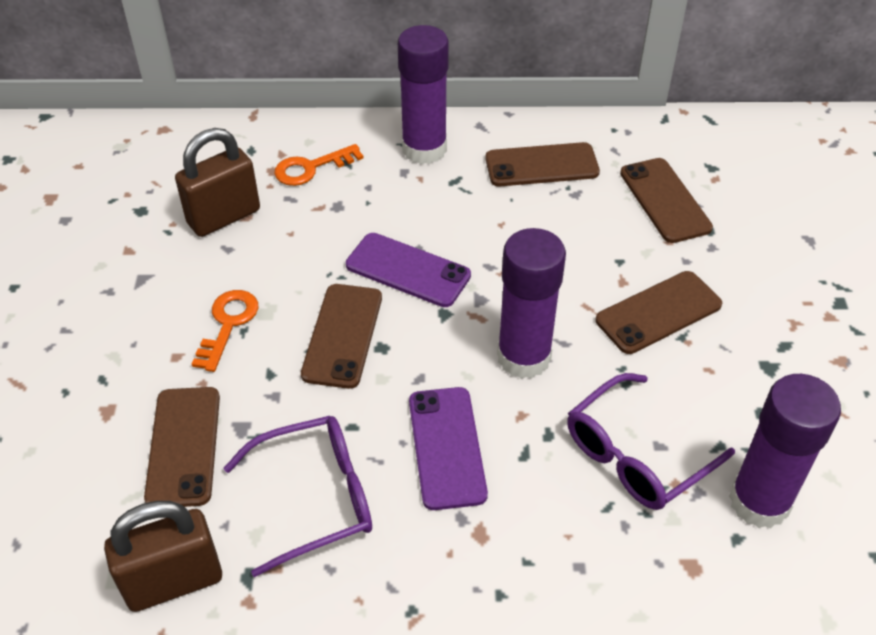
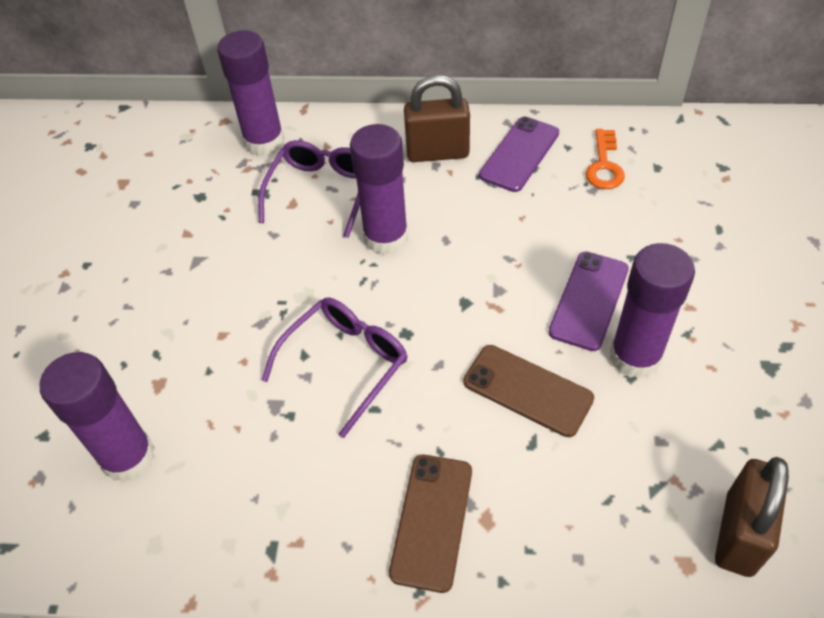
brown phone: [144,387,220,507] [301,284,382,389] [485,142,600,186] [595,271,722,354] [620,158,713,243] = 5 -> [389,455,472,593] [464,345,594,437] = 2
orange key: [192,290,259,372] [274,144,364,186] = 2 -> [586,129,625,189] = 1
purple glue stick: [398,25,449,164] [497,228,566,379] [729,374,841,528] = 3 -> [40,352,155,482] [217,30,285,156] [350,124,408,255] [610,243,695,379] = 4

